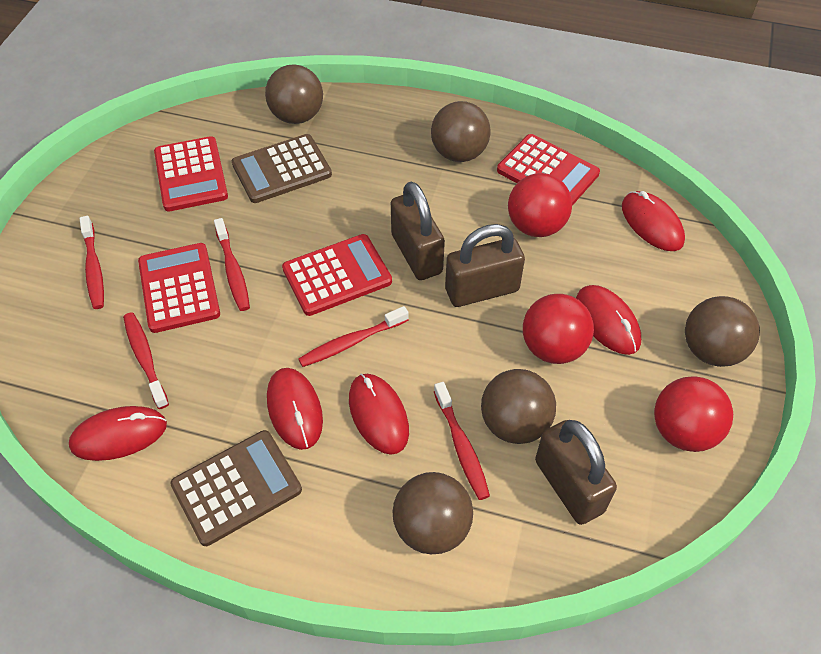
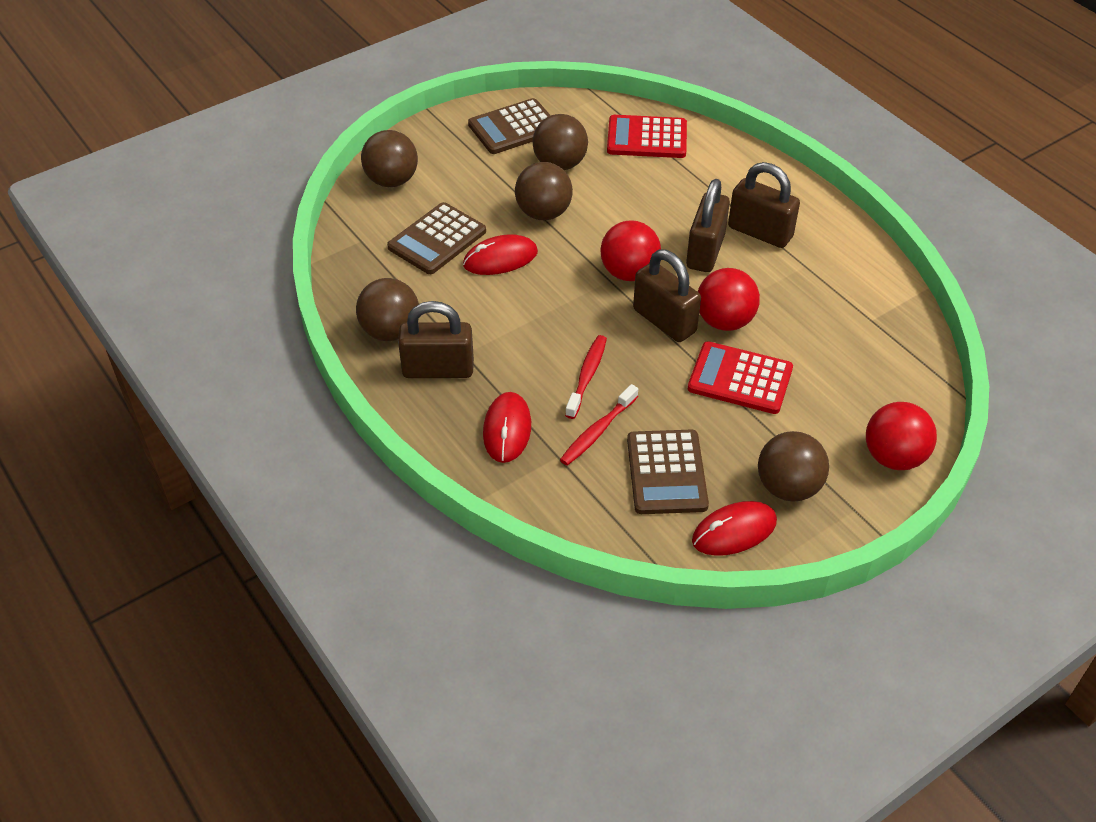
brown calculator: [170,430,302,546] [232,134,332,203] = 2 -> [387,202,486,274] [468,98,551,154] [627,430,709,514] = 3
brown padlock: [391,182,445,280] [445,224,525,307] [535,420,617,525] = 3 -> [398,301,474,378] [633,249,701,342] [686,179,730,272] [728,162,800,248] = 4
red calculator: [138,243,220,333] [154,136,228,211] [282,234,392,316] [497,134,600,206] = 4 -> [607,115,687,158] [688,341,793,414] = 2
red mouse: [69,406,167,461] [267,368,323,450] [349,373,409,455] [576,285,641,355] [622,191,685,251] = 5 -> [463,234,538,275] [483,392,531,463] [692,501,777,556] = 3
red toothbrush: [80,216,104,309] [123,312,169,409] [214,218,250,311] [298,306,409,367] [434,382,490,500] = 5 -> [560,384,638,466] [565,335,607,419] = 2

